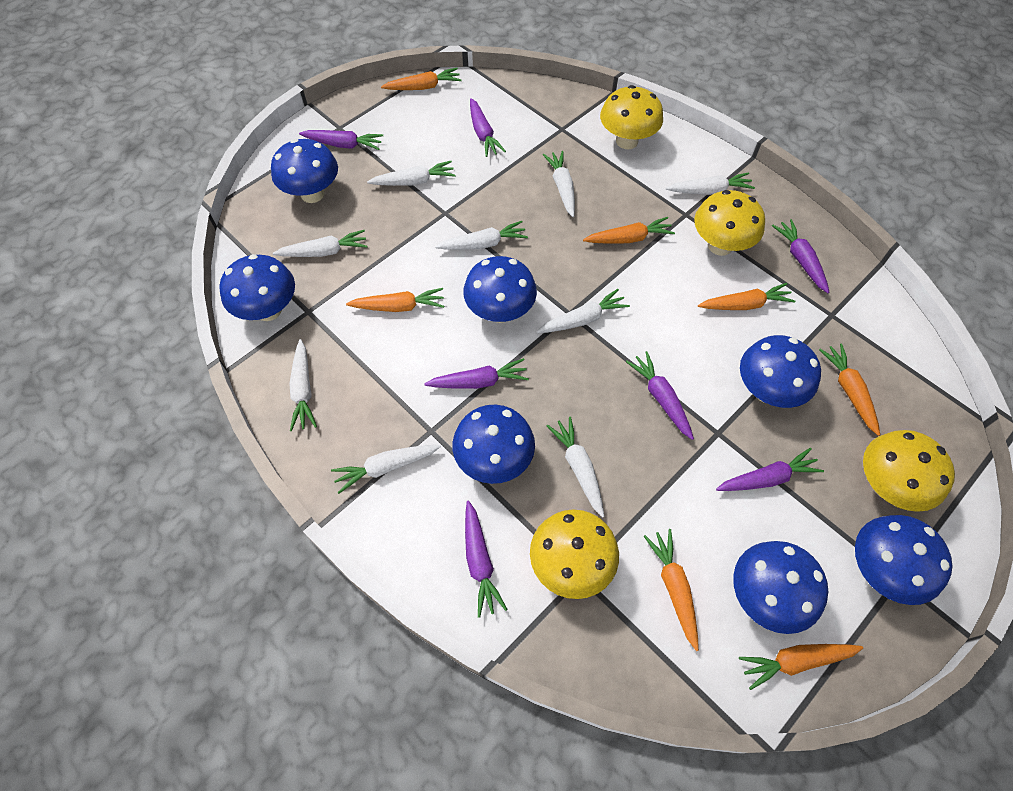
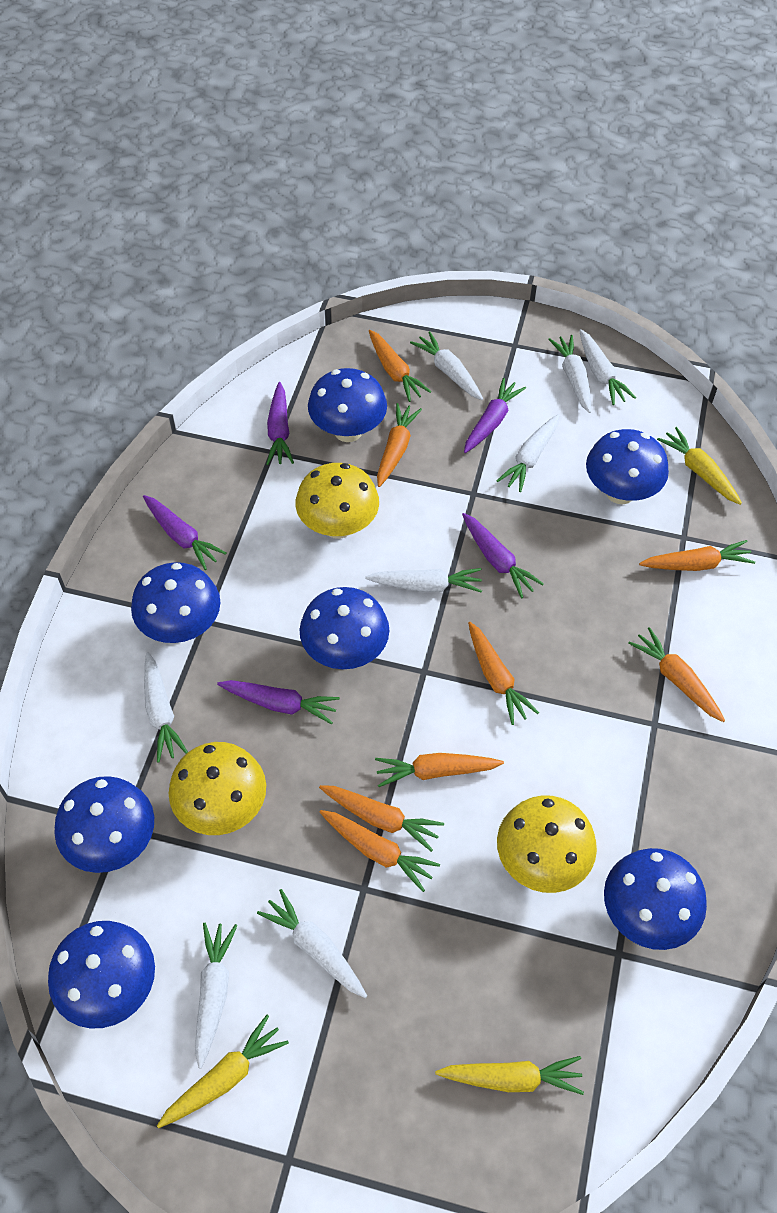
orange carrot: [346,288,444,312] [381,68,462,90] [583,217,675,244] [644,529,699,651] [698,283,796,310] [739,644,863,690] [819,344,880,436] = 7 -> [319,785,444,852] [320,810,440,892] [369,330,431,402] [375,753,504,787] [377,403,422,487] [468,622,539,725] [628,627,725,722] [639,540,755,571] = 8
purple carrot: [299,130,383,150] [424,358,529,389] [465,501,508,618] [470,98,506,157] [626,351,694,440] [716,448,824,491] [772,219,829,293] = 7 -> [143,495,227,570] [217,680,340,724] [267,382,294,465] [462,513,544,598] [464,378,526,453] = 5
white carrot: [273,230,368,257] [289,339,317,431] [331,445,441,494] [367,161,455,186] [435,221,528,250] [537,289,630,333] [543,151,575,217] [547,416,604,518] [666,172,755,195] = 9 -> [144,652,188,762] [195,923,238,1068] [257,889,367,998] [365,568,482,593] [410,331,483,400] [497,414,560,492] [548,335,591,413] [579,329,636,405] = 8
yellow carrot: none = 0 -> [157,1015,289,1128] [435,1056,584,1095] [657,427,742,505] = 3
yellow mushroom: [530,509,619,599] [600,85,663,149] [694,190,765,256] [863,430,955,512] = 4 -> [169,742,266,835] [296,463,379,539] [497,795,597,893] = 3

